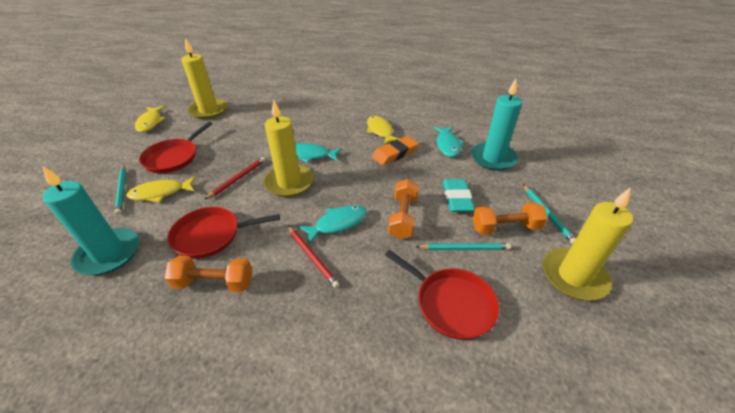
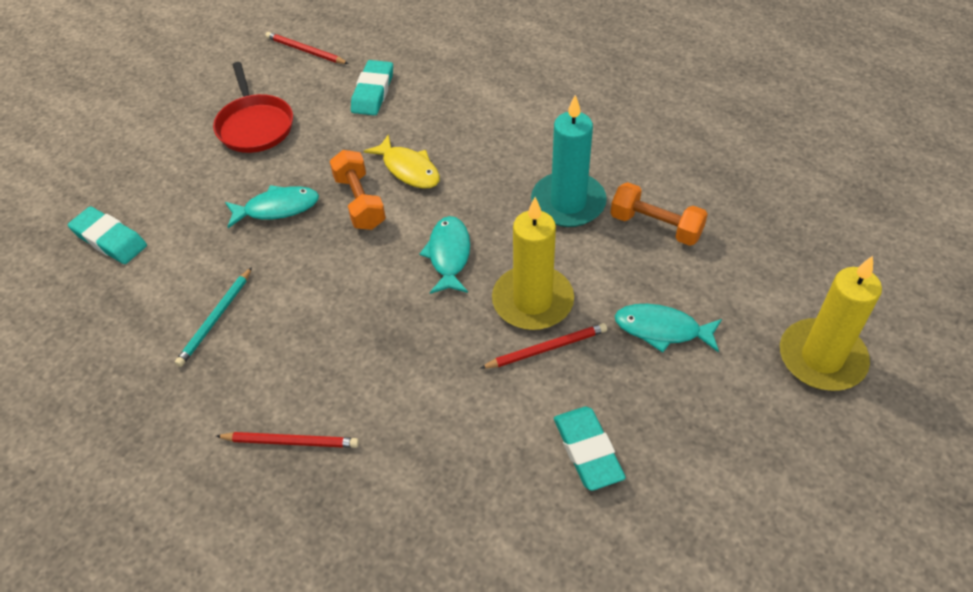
orange dumbbell: [164,256,252,292] [388,179,419,239] [473,202,548,235] = 3 -> [330,150,386,230] [610,182,708,246] = 2
orange eraser: [372,136,419,165] = 1 -> none = 0
red pan: [139,122,213,173] [167,207,280,259] [385,250,499,340] = 3 -> [213,62,293,153] = 1
red pencil: [204,157,266,200] [288,226,340,288] = 2 -> [216,432,359,448] [266,32,349,64] [481,323,607,369] = 3
turquoise candle: [42,165,139,275] [471,79,522,171] = 2 -> [531,95,607,227] = 1
turquoise eraser: [443,179,475,212] = 1 -> [68,207,147,264] [351,60,393,116] [554,407,626,491] = 3
turquoise pencil: [115,165,126,215] [416,243,511,250] [523,185,576,244] = 3 -> [175,267,252,367] = 1
yellow candle: [181,38,228,119] [263,99,313,197] [542,187,633,300] = 3 -> [492,197,574,330] [780,256,882,391] = 2
yellow fish: [126,176,196,203] [135,106,165,132] [367,116,399,145] = 3 -> [364,134,440,188] = 1

